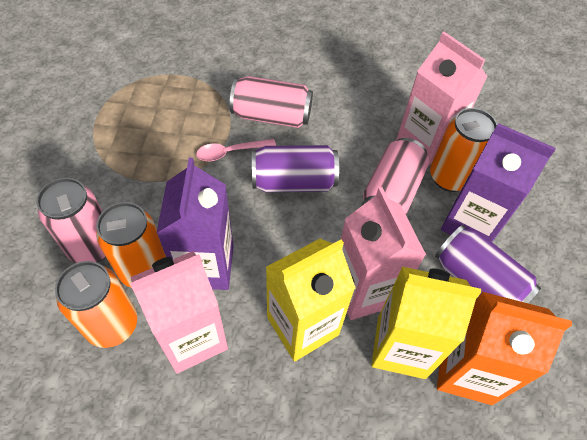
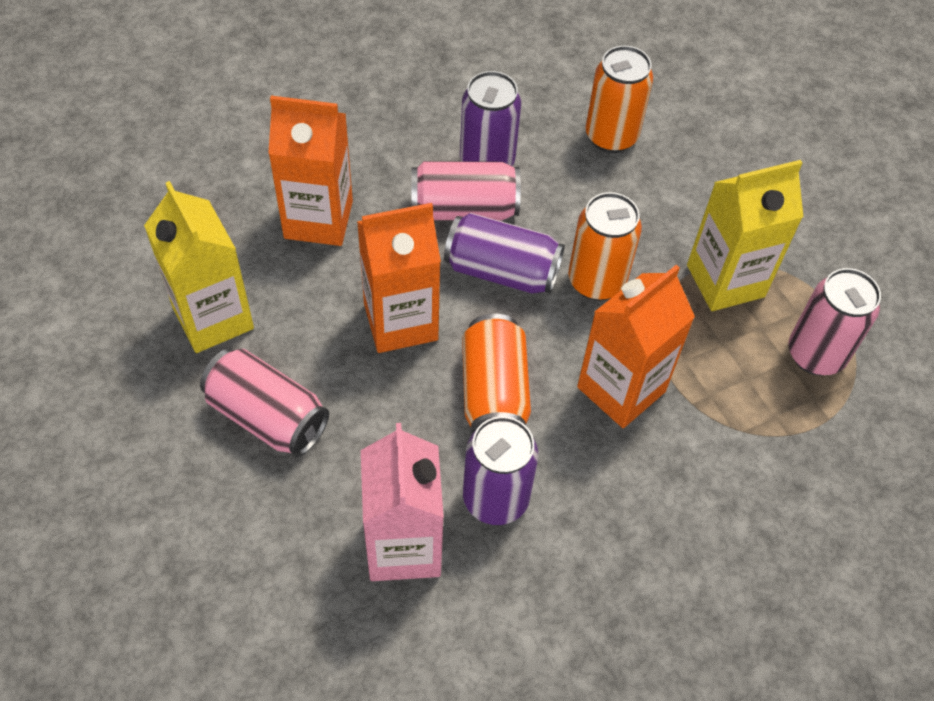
orange carton: [437,292,572,405] = 1 -> [268,96,353,246] [357,203,441,353] [577,265,695,428] = 3
pink carton: [130,251,228,374] [341,187,426,320] [396,32,488,166] = 3 -> [361,423,444,581] = 1
pink spoon: [196,139,276,161] = 1 -> none = 0
purple can: [252,145,339,192] [435,225,541,303] = 2 -> [444,213,565,294] [460,71,521,166] [463,416,538,525] = 3
purple carton: [156,158,234,290] [441,123,556,242] = 2 -> none = 0

